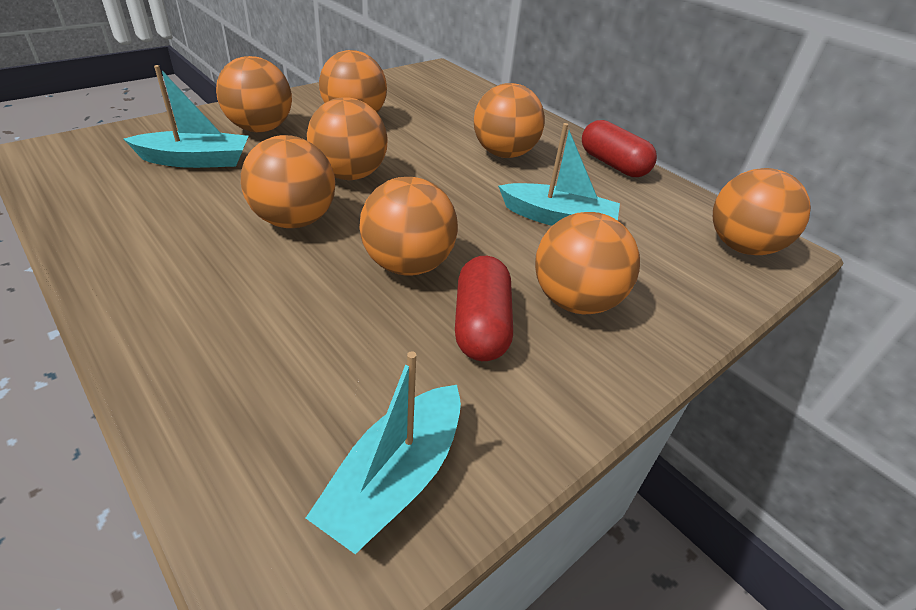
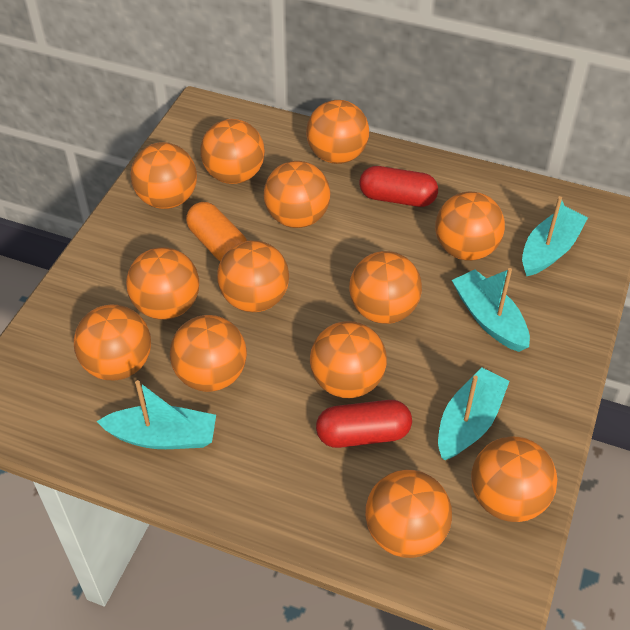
orange ball: [216,56,292,132] [241,135,335,228] [307,97,387,180] [319,50,387,113] [359,177,458,276] [474,83,545,158] [535,212,640,314] [713,168,811,255] = 8 -> [74,304,151,381] [126,247,199,320] [130,142,197,209] [170,315,247,392] [200,119,265,184] [217,240,289,312] [264,161,331,228] [306,100,369,164] [310,321,387,398] [349,251,422,324] [365,470,452,558] [435,192,505,261] [471,437,557,522] = 13
orange capsule: none = 0 -> [186,202,247,261] = 1
turquoise boat: [124,65,248,168] [306,351,461,554] [498,123,620,226] = 3 -> [97,380,216,449] [438,367,510,460] [452,268,530,352] [522,196,588,276] = 4

